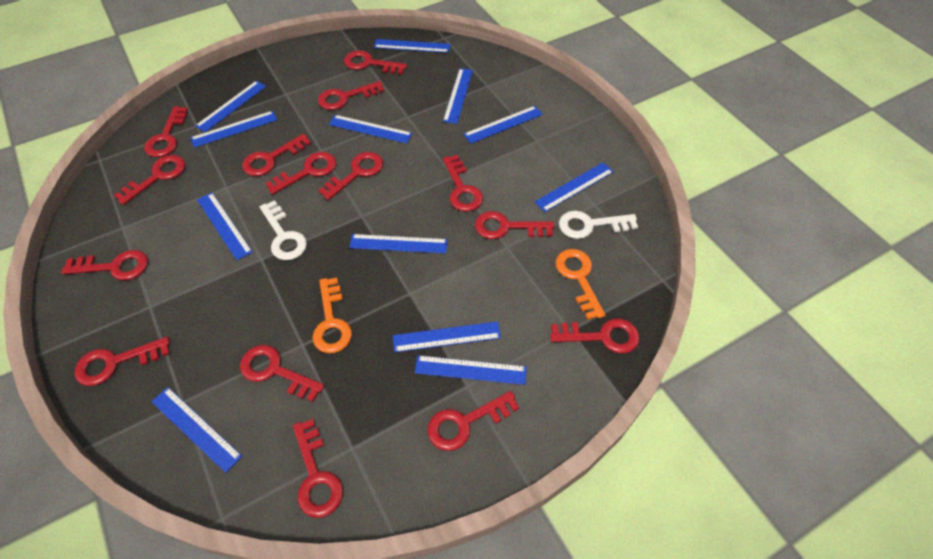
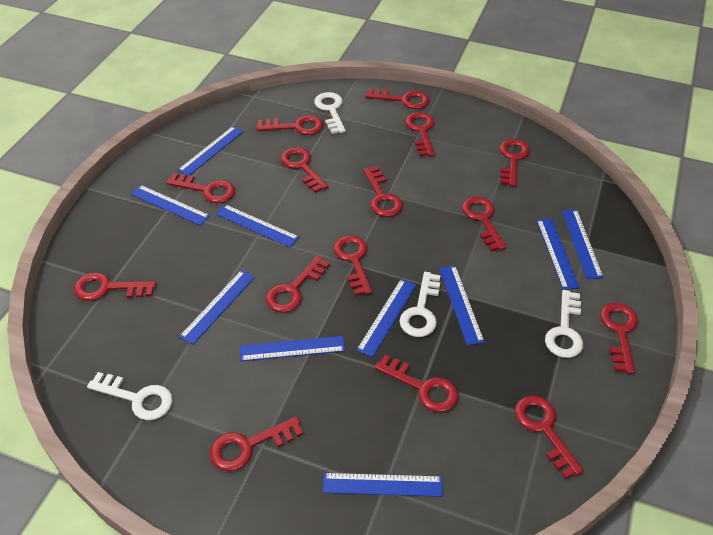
blue ruler: [151,387,242,473] [190,111,277,148] [195,81,266,132] [197,193,252,260] [329,115,412,144] [349,234,448,253] [374,39,451,53] [393,321,501,352] [415,355,527,385] [443,68,473,124] [463,106,543,144] [535,163,614,212] = 12 -> [131,185,210,226] [177,126,244,176] [179,270,255,345] [216,204,299,248] [240,336,345,361] [323,473,443,497] [356,279,416,357] [439,266,485,345] [536,218,580,290] [562,210,603,279] = 10
orange key: [313,277,352,353] [556,249,605,320] = 2 -> none = 0
white key: [259,200,307,260] [559,211,638,239] = 2 -> [87,372,173,420] [314,92,346,134] [399,272,441,337] [545,290,583,358] = 4

